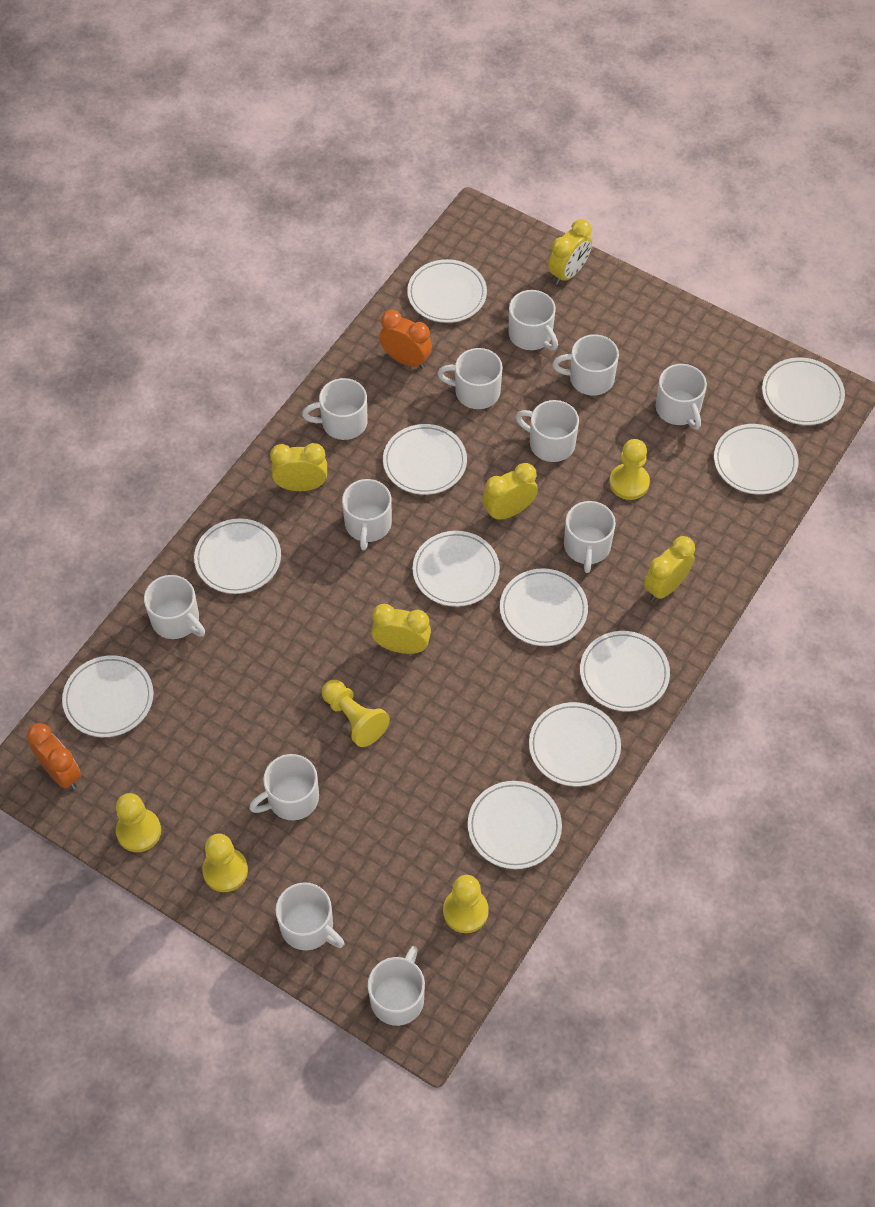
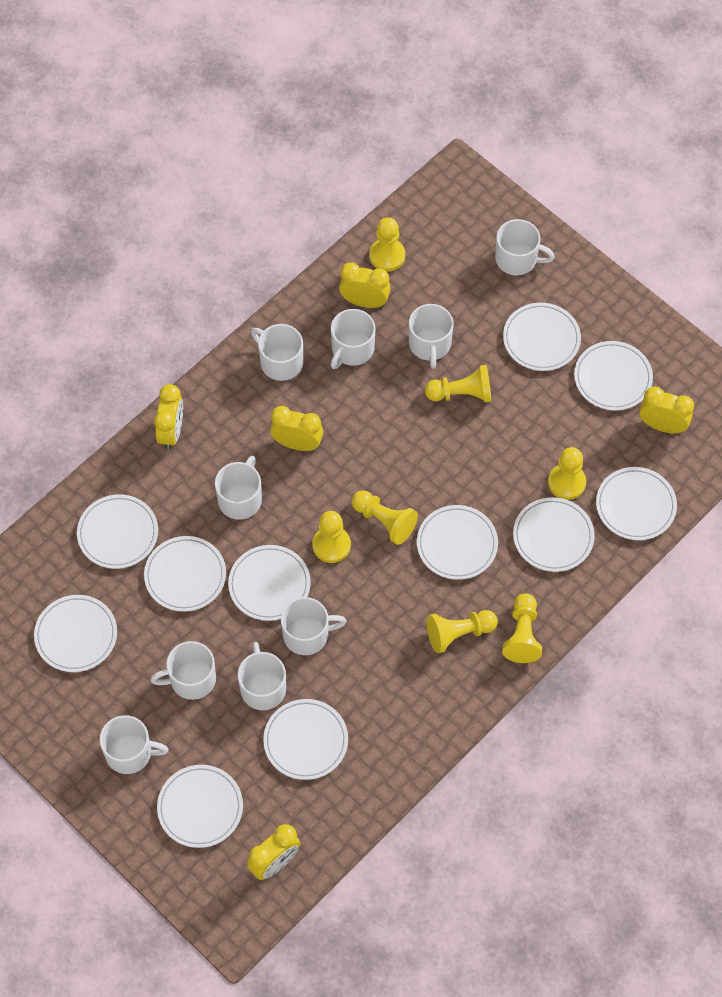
orange clock: [27,723,81,790] [379,310,432,369] = 2 -> none = 0
white mug: [144,575,205,639] [249,754,319,820] [276,882,345,950] [302,378,368,440] [342,479,392,550] [368,946,425,1026] [437,348,503,409] [508,290,558,350] [516,400,579,462] [552,334,619,396] [564,501,616,573] [655,364,707,430] = 12 -> [100,715,169,774] [150,641,216,700] [215,456,262,520] [238,642,286,710] [251,324,303,381] [281,597,347,655] [331,309,375,369] [409,304,453,369] [495,219,555,275] = 9
yellow pawn: [116,793,161,852] [202,833,248,892] [322,680,390,747] [443,875,489,933] [609,439,650,500] = 5 -> [312,511,351,563] [352,490,418,545] [369,217,405,272] [425,365,491,403] [427,610,498,653] [502,594,542,663] [548,447,586,500] = 7

